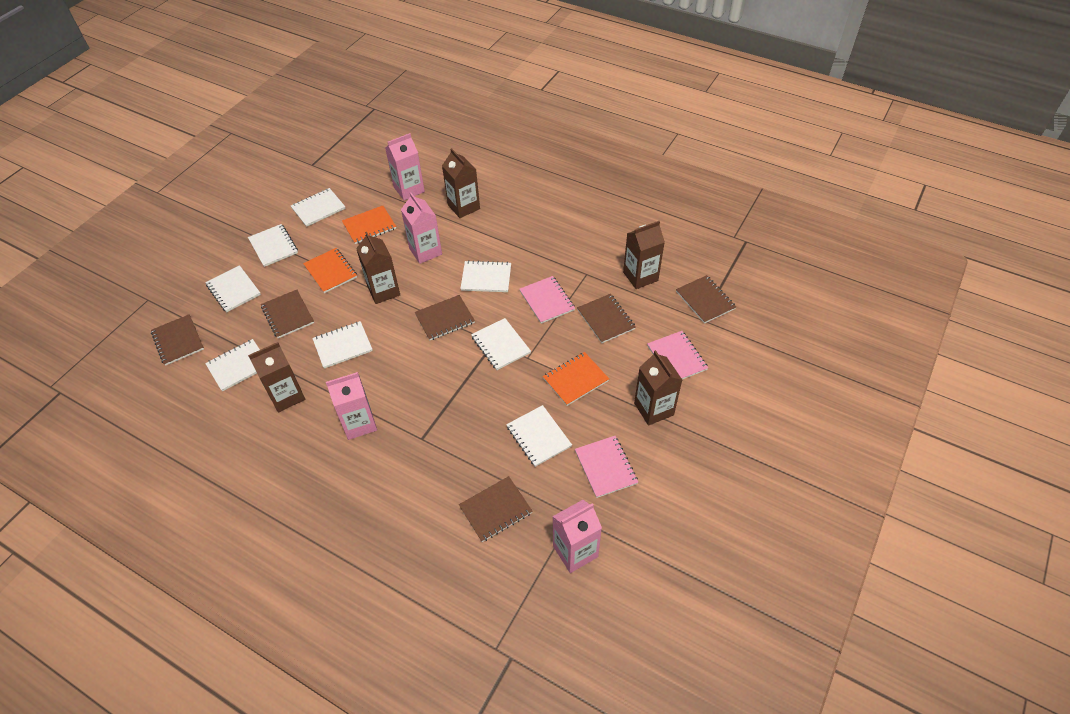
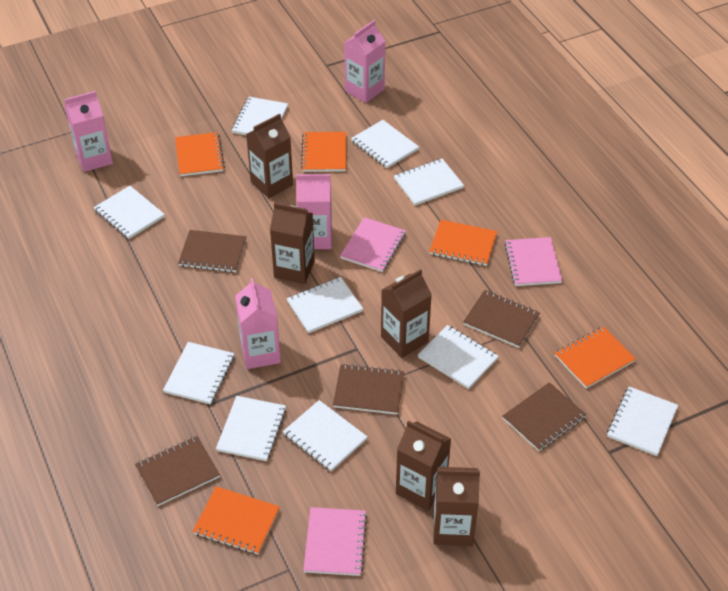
brown notebook: [151,314,204,366] [261,290,314,338] [415,295,475,340] [459,476,533,542] [577,294,636,343] [676,275,736,324] = 6 -> [135,436,220,506] [178,230,247,273] [333,364,404,415] [463,290,540,348] [503,382,586,451] = 5
orange notebook: [303,248,357,293] [342,206,396,244] [543,352,609,406] = 3 -> [175,132,225,176] [193,486,280,555] [301,132,346,172] [430,220,497,266] [555,326,636,389] = 5
white notebook: [205,265,261,312] [205,339,260,392] [248,224,298,267] [291,188,346,227] [312,321,373,369] [460,260,511,292] [471,318,531,370] [506,405,572,467] = 8 -> [94,186,165,239] [163,342,234,405] [216,396,286,461] [232,97,288,135] [283,400,367,472] [287,277,363,333] [351,120,419,168] [394,159,464,205] [418,325,499,389] [607,386,678,456] = 10

